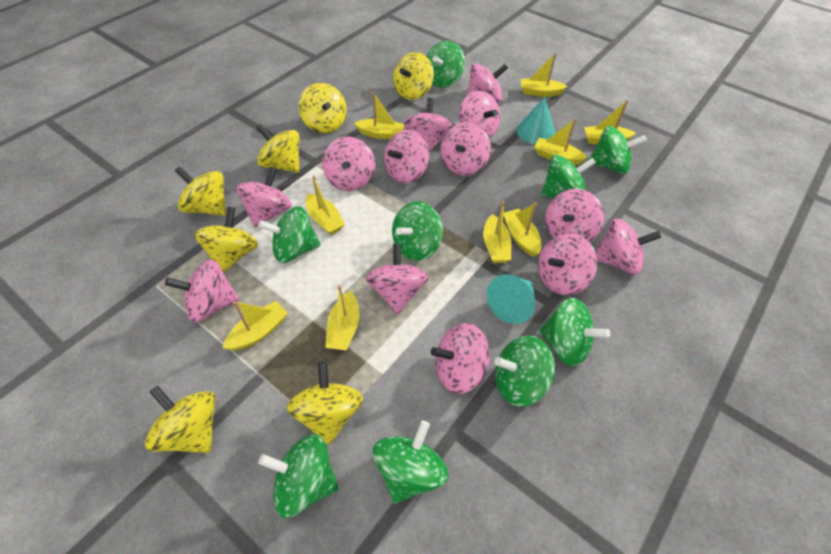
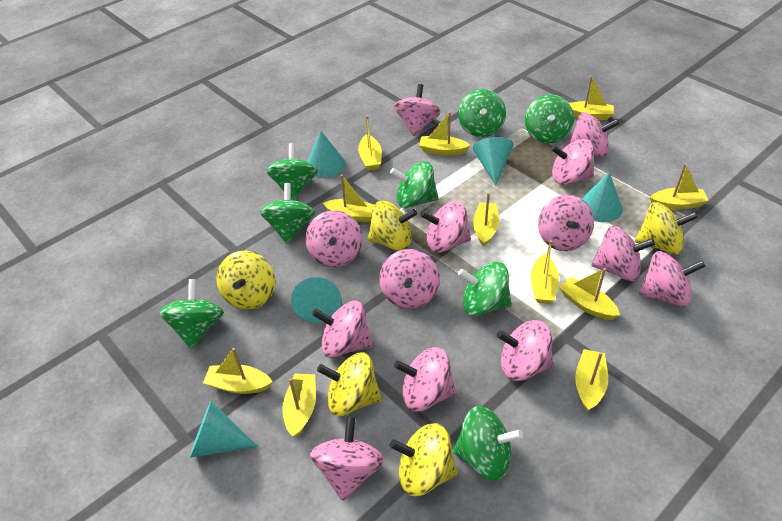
green spinning top: [258,206,320,263] [258,434,339,518] [373,420,448,504] [392,201,443,261] [426,41,465,88] [494,335,555,407] [539,298,610,367] [541,155,596,197] [589,126,647,174] = 9 -> [159,279,224,349] [260,183,315,244] [266,143,318,200] [390,161,438,208] [453,406,523,481] [458,89,506,137] [458,262,512,316] [525,94,574,144] = 8
turquoise cone: [487,274,535,324] [517,97,555,144] = 2 -> [190,401,258,458] [291,277,341,323] [307,131,345,178] [473,137,514,186] [581,172,623,222] = 5
yellow boat: [223,301,288,351] [306,175,345,235] [325,285,359,350] [355,92,404,139] [483,201,511,263] [503,203,541,257] [521,52,568,97] [534,118,588,165] [584,100,635,144] = 9 -> [203,348,273,394] [282,373,316,437] [323,175,374,222] [358,115,382,171] [419,111,470,156] [473,192,499,247] [531,240,559,304] [559,268,620,320] [569,75,614,120] [575,349,608,411] [650,163,709,210] = 11
yellow spinning top: [145,386,216,453] [175,166,226,216] [194,207,258,273] [256,124,300,173] [287,362,363,445] [299,83,347,133] [393,52,434,100] = 7 -> [216,250,275,310] [317,352,382,416] [368,201,417,251] [390,423,458,496] [635,202,698,255] = 5

